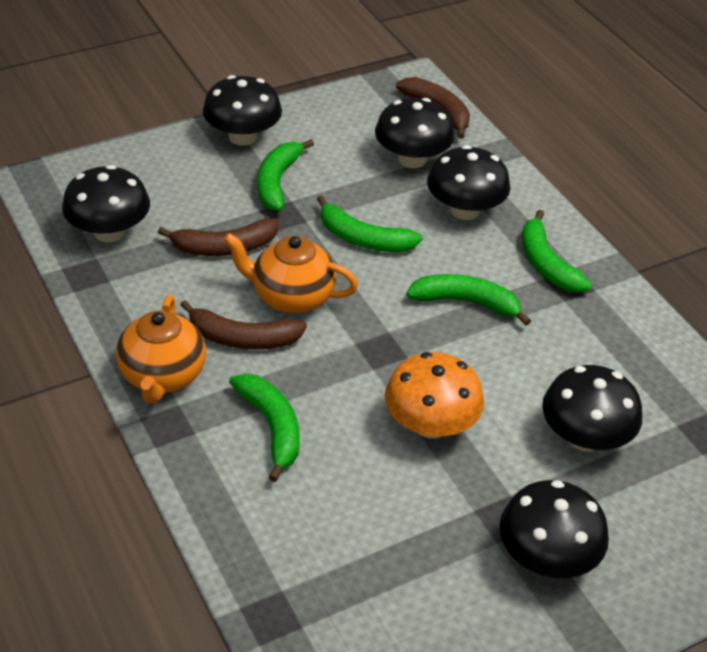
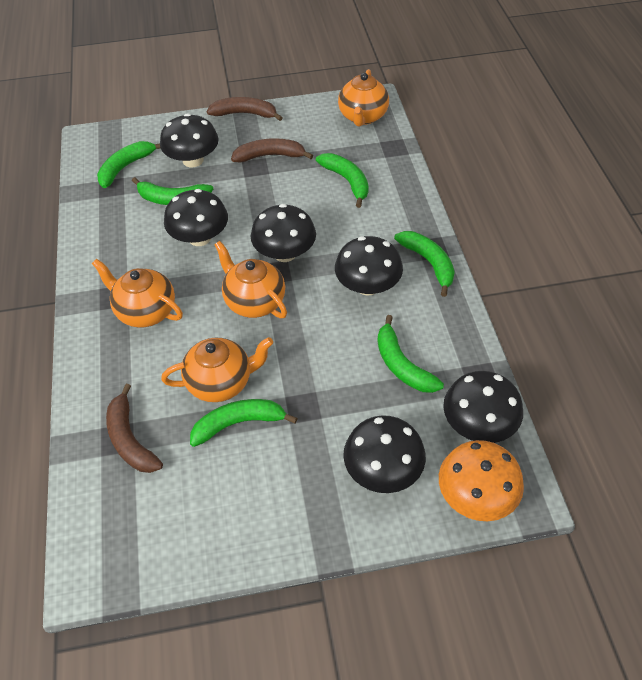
green banana: [229,374,300,482] [257,139,314,211] [317,196,423,252] [406,274,531,326] [522,209,592,293] = 5 -> [97,141,160,188] [132,177,213,205] [190,399,298,447] [316,153,369,208] [377,315,444,393] [394,231,455,297] = 6
orange teapot: [116,295,206,404] [223,233,358,313] = 2 -> [92,259,183,328] [161,337,273,402] [214,241,287,318] [338,69,389,126] = 4

